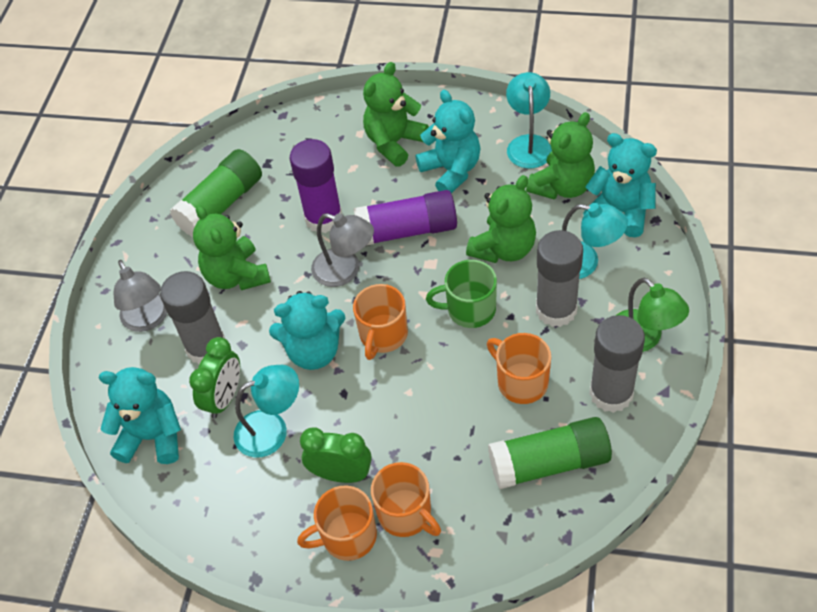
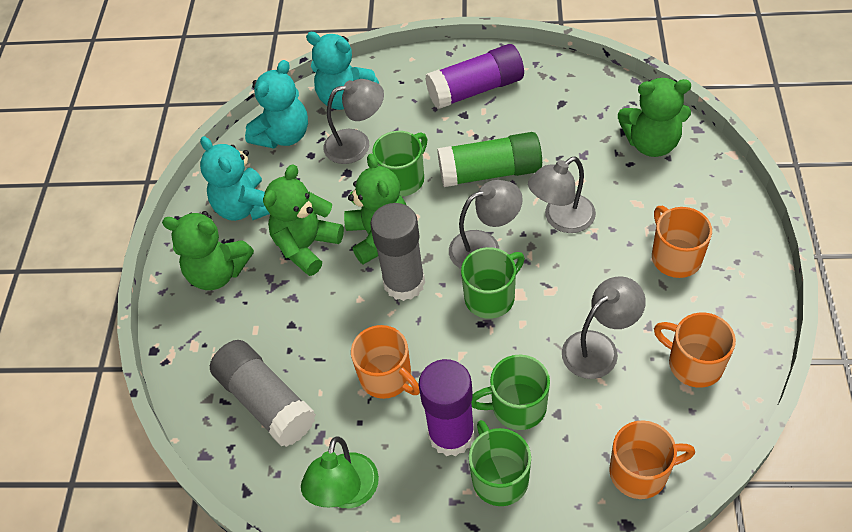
green clock: [189,337,240,418] [300,427,372,483] = 2 -> none = 0
green glue stick: [170,149,262,237] [488,417,612,489] = 2 -> [437,132,542,187] = 1
green mug: [426,260,497,328] = 1 -> [372,131,427,197] [461,247,525,319] [469,420,531,506] [471,355,550,430] = 4
grey glue stick: [160,271,225,365] [536,230,583,327] [589,315,645,413] = 3 -> [210,340,316,447] [370,203,425,301] = 2
grey lamp: [114,260,167,332] [311,213,374,287] = 2 -> [323,79,384,164] [449,180,523,269] [528,157,596,233] [562,276,646,379] = 4
turquoise lamp: [234,365,299,458] [506,72,552,168] [562,203,628,279] = 3 -> none = 0
turquoise teddy bear: [99,367,181,464] [269,291,345,370] [416,90,481,193] [583,133,657,237] = 4 -> [200,136,270,221] [245,60,308,149] [306,32,379,110] = 3

